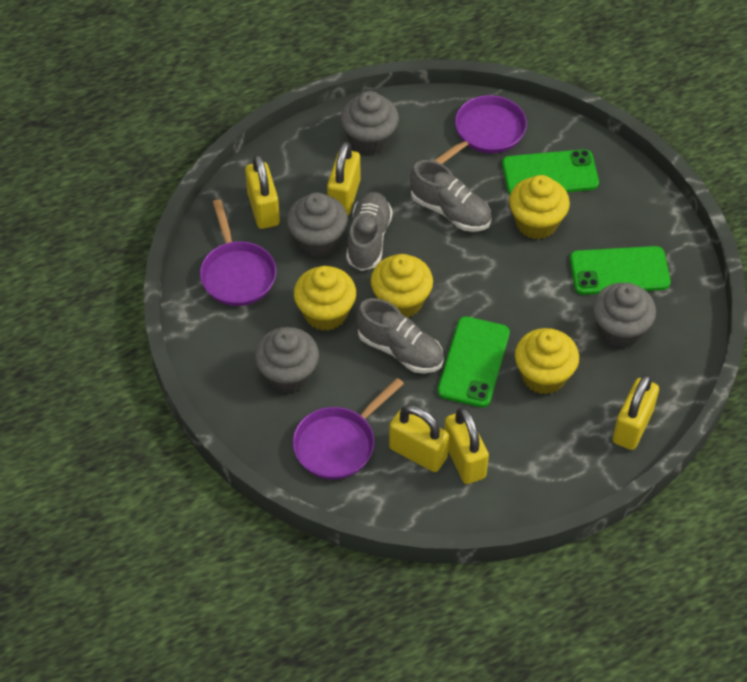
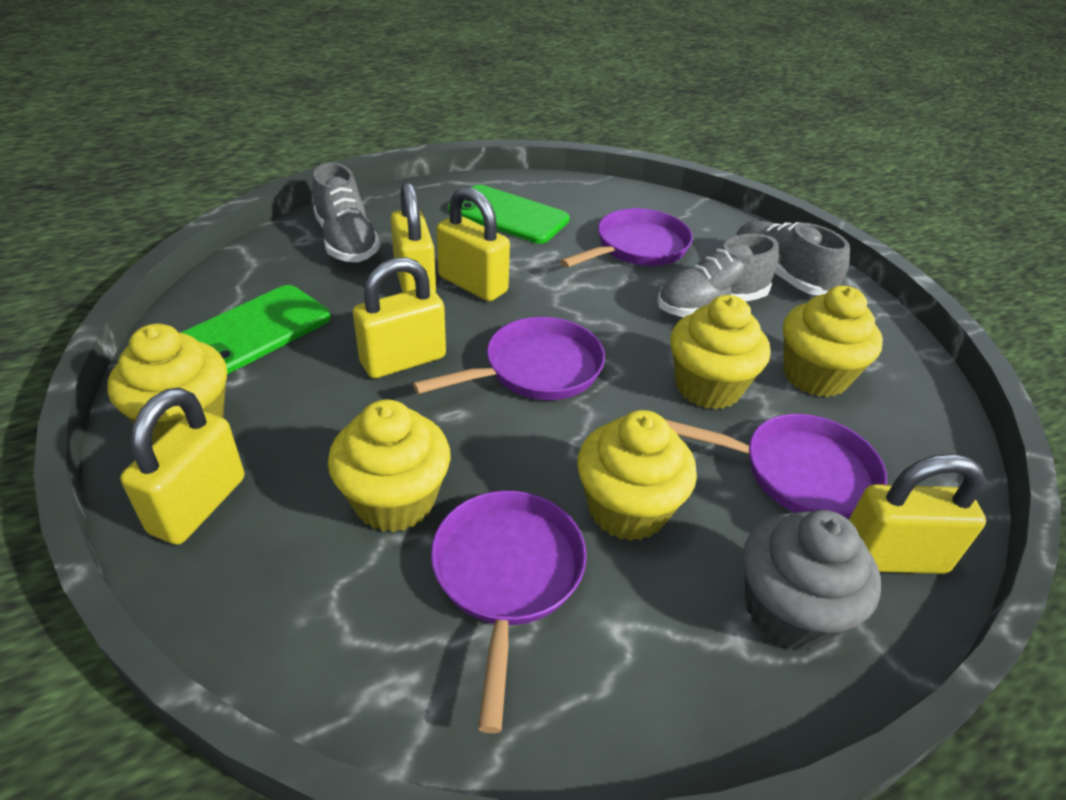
green phone: [437,316,510,407] [502,149,599,195] [570,246,671,295] = 3 -> [181,285,331,374] [448,185,570,244] = 2
grey cupcake: [255,327,319,393] [287,192,348,257] [341,91,399,155] [593,283,656,348] = 4 -> [743,510,881,651] = 1
purple pan: [200,199,276,306] [293,378,404,480] [434,95,527,164] = 3 -> [413,317,605,400] [431,491,587,733] [560,208,693,268] [665,414,887,519] = 4
yellow cupcake: [294,266,356,331] [371,254,433,318] [509,175,570,239] [515,328,579,394] = 4 -> [108,324,227,443] [328,400,451,532] [577,410,697,541] [670,295,770,409] [783,286,883,397] = 5

